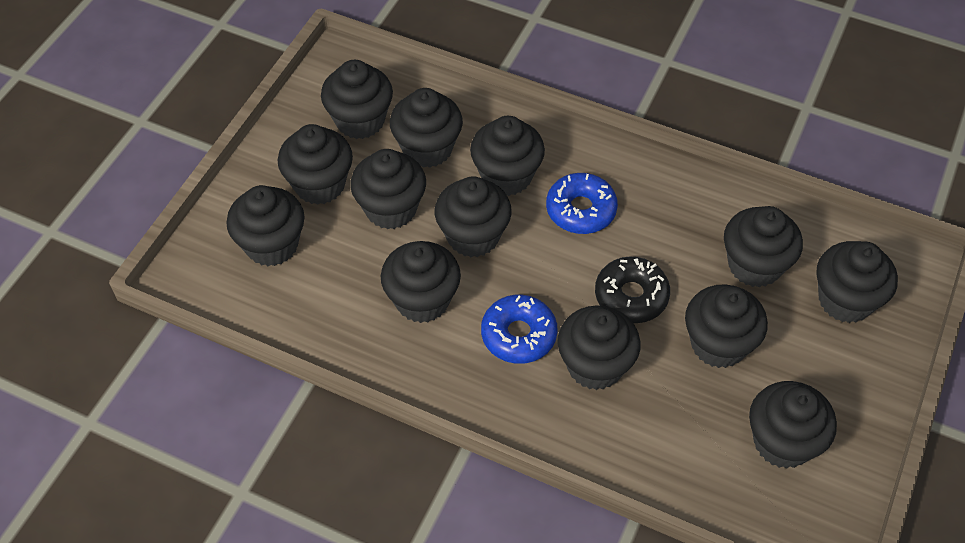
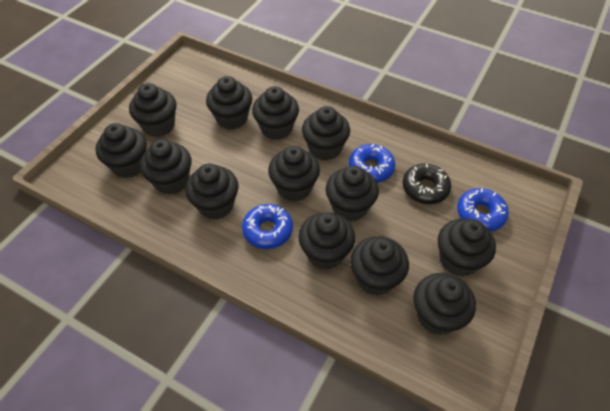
blue donut: [481,295,558,364] [546,173,618,234] = 2 -> [242,204,293,249] [349,144,395,183] [457,188,509,231] = 3

